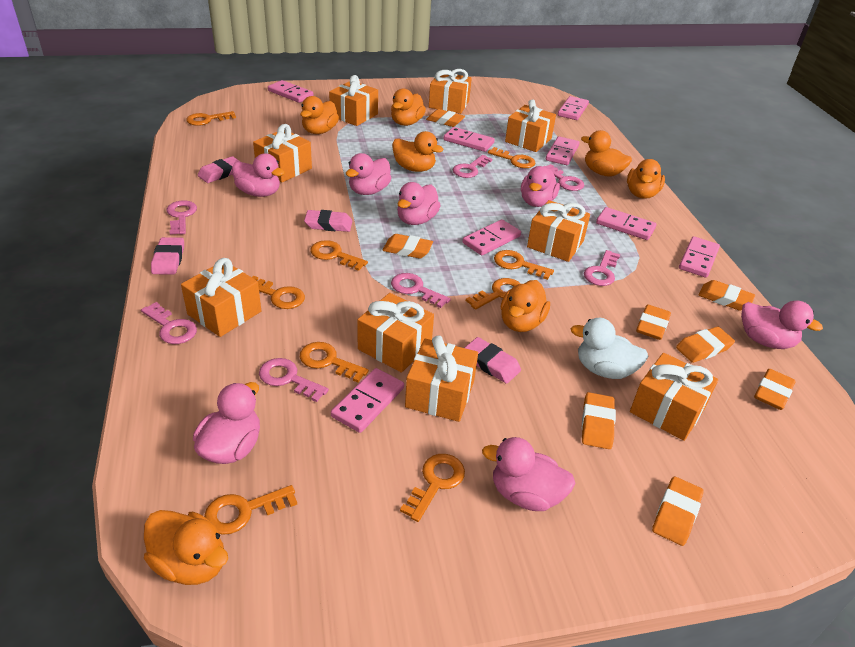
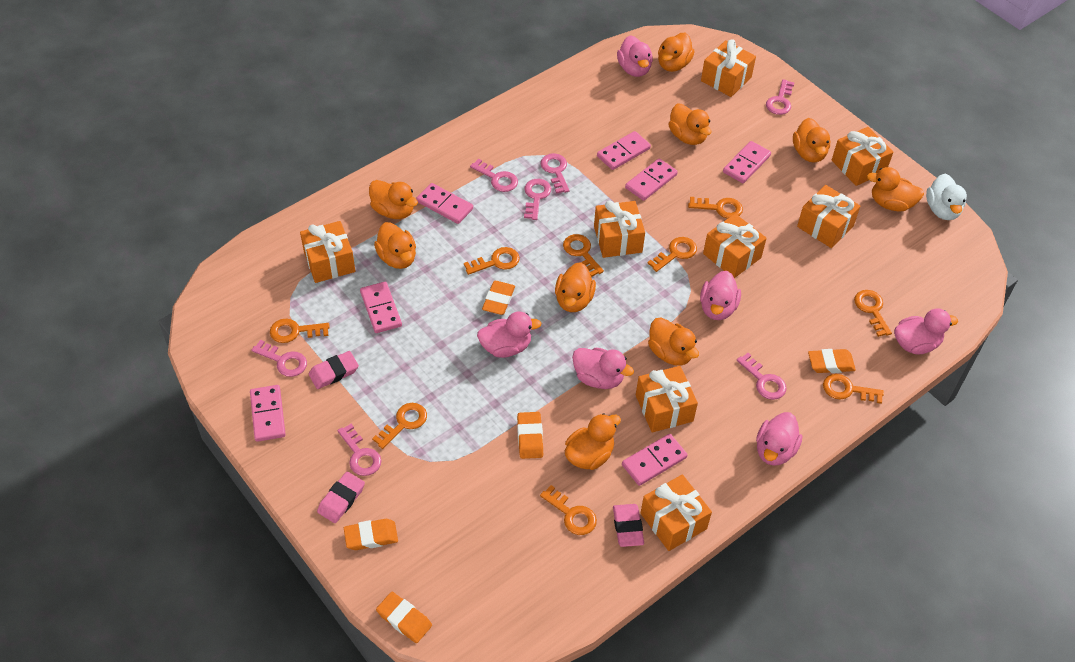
orange duck: [144,510,228,585] [300,96,339,134] [391,88,426,126] [392,131,444,172] [501,280,550,332] [581,130,632,177] [627,159,665,199] = 7 -> [369,180,418,219] [374,222,416,269] [555,262,596,312] [565,413,621,470] [648,318,699,366] [658,33,695,72] [668,104,711,145] [793,118,830,162] [867,167,924,211] = 9
orange eraser: [382,234,433,258] [426,109,465,127] [582,392,616,449] [636,305,671,340] [652,476,704,546] [676,326,735,363] [698,280,755,311] [754,369,796,410] = 8 -> [344,519,398,550] [376,592,432,643] [482,281,515,315] [517,412,543,459] [808,349,856,373] = 5
orange gift: [181,258,261,337] [253,124,312,182] [329,75,378,126] [357,293,434,373] [405,335,478,422] [429,69,472,114] [505,100,556,152] [527,200,590,262] [630,353,718,441] = 9 -> [300,221,355,283] [594,200,645,258] [636,366,698,432] [641,474,712,551] [701,40,756,97] [703,214,767,278] [797,185,860,248] [832,127,893,186] = 8
pink domino: [268,80,313,103] [331,368,404,433] [443,127,495,152] [462,219,521,256] [546,136,579,165] [558,96,589,120] [596,207,656,240] [679,236,720,278] = 8 -> [250,385,286,442] [360,282,402,333] [416,183,473,224] [597,131,651,170] [622,434,688,486] [625,158,678,201] [723,141,771,183] = 7
pink duck: [193,382,260,464] [232,153,285,197] [346,153,391,195] [397,182,441,225] [482,437,576,511] [521,166,560,207] [741,300,823,349] = 7 -> [477,312,541,358] [572,348,634,389] [617,35,653,77] [700,271,741,320] [756,412,802,466] [894,308,958,354] = 6
pink eraser: [151,237,184,274] [198,156,239,183] [304,210,352,232] [464,337,521,384] = 4 -> [309,351,359,389] [317,472,365,523] [613,504,644,547] = 3

